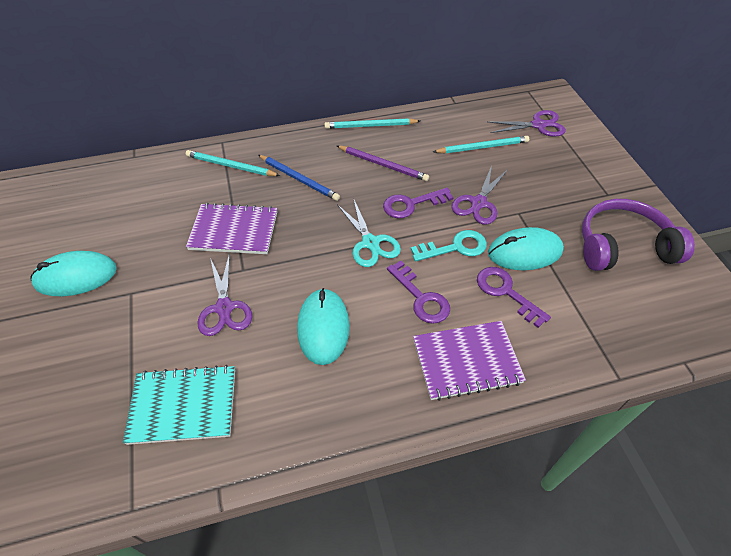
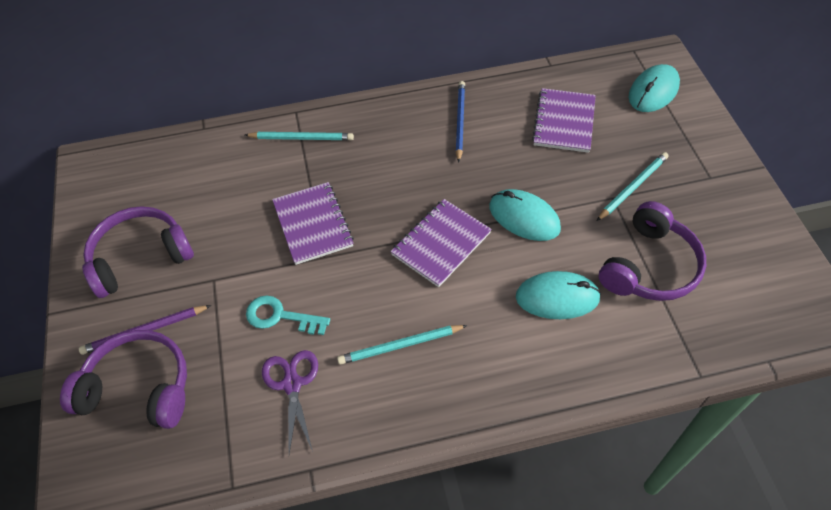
purple headphones: [582,199,695,271] = 1 -> [60,330,187,429] [82,206,194,298] [599,201,706,301] = 3
purple key: [383,188,454,218] [387,261,450,324] [477,267,551,328] = 3 -> none = 0
purple notebook: [186,203,277,254] [413,321,526,401] = 2 -> [272,182,354,265] [390,199,492,287] [532,88,596,153] = 3
purple scissors: [198,253,252,336] [451,165,508,225] [488,110,566,137] = 3 -> [262,350,318,454] = 1
turquoise notebook: [123,365,235,445] = 1 -> none = 0
turquoise scissors: [337,198,401,267] = 1 -> none = 0

